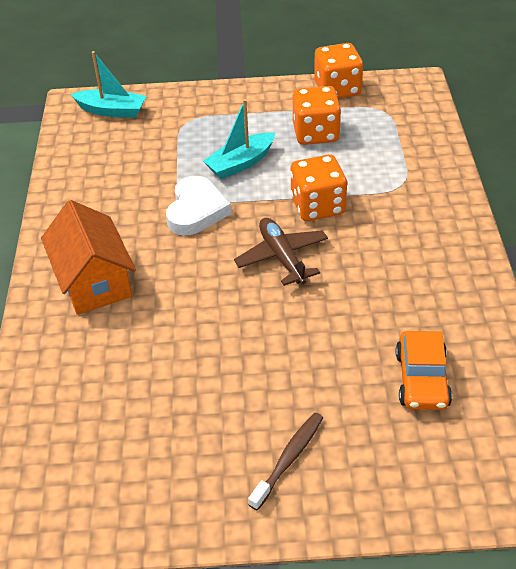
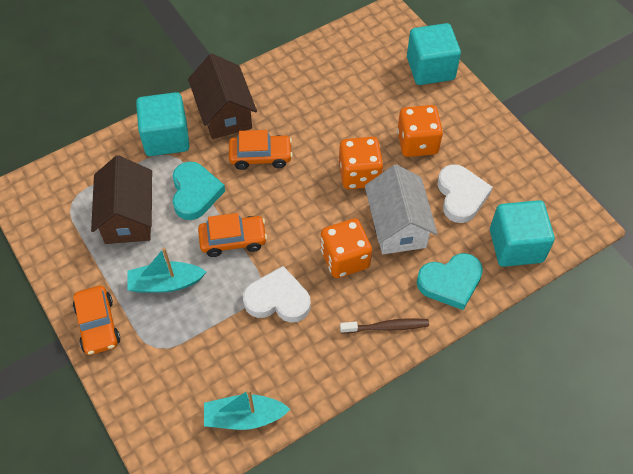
brown house: none = 0 -> [91,155,152,244] [188,54,257,139] = 2
brown plane: [234,218,328,286] = 1 -> none = 0
orange car: [396,331,452,410] = 1 -> [73,286,120,355] [198,213,267,257] [229,130,293,170] = 3
orange house: [41,200,136,315] = 1 -> none = 0
turquoise cube: none = 0 -> [136,92,190,156] [407,23,461,85] [490,200,555,267] = 3
turquoise heart: none = 0 -> [173,162,225,220] [417,253,483,310] = 2
white heart: [166,176,231,235] = 1 -> [243,266,311,323] [438,164,493,223] = 2
white house: none = 0 -> [365,164,437,254] = 1

